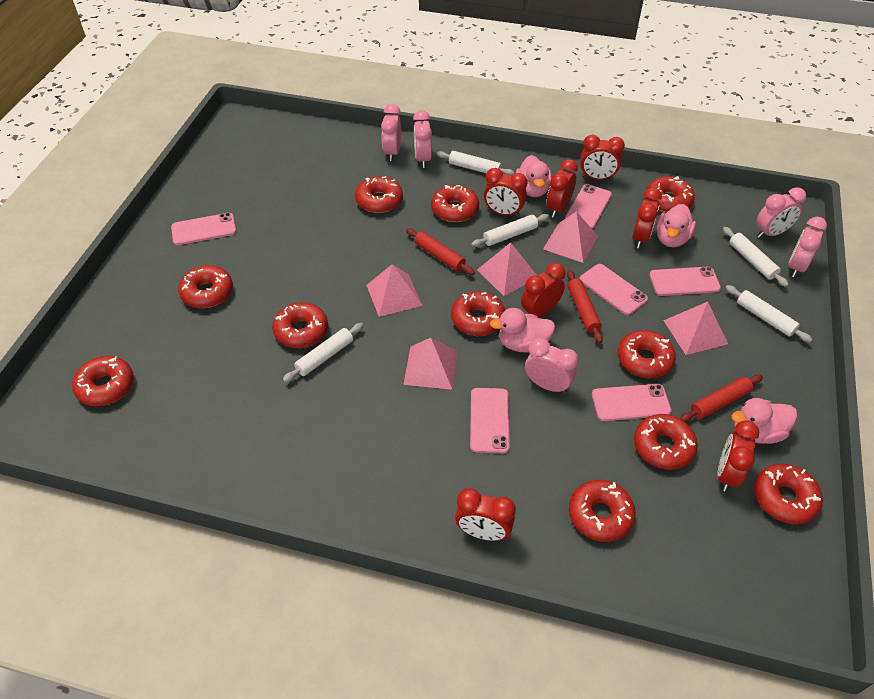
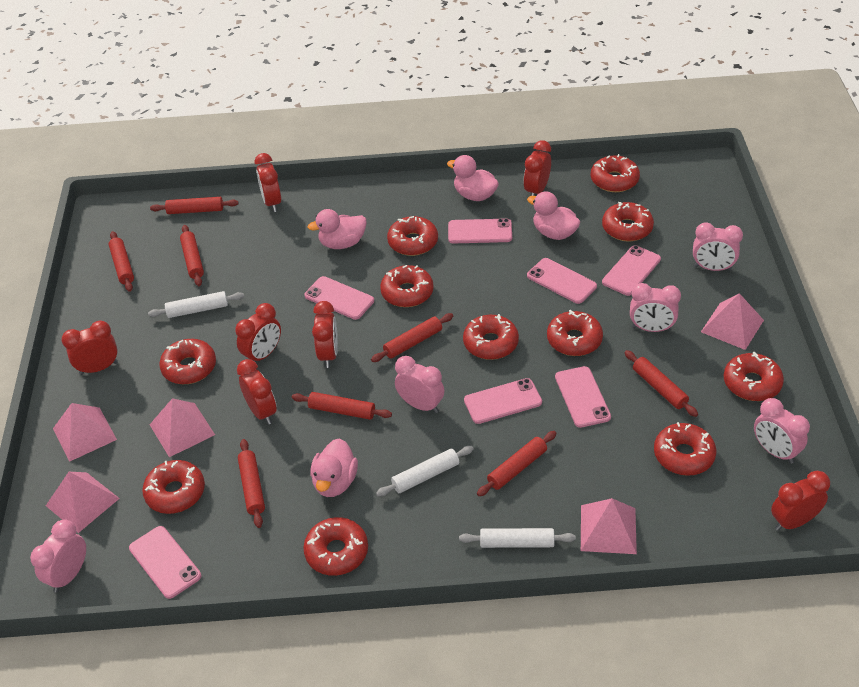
pink phone: [171,213,236,245] [470,388,510,453] [565,184,612,229] [580,264,648,315] [592,384,672,421] [649,267,721,296] = 6 -> [129,526,201,599] [304,276,374,320] [448,218,512,244] [464,378,542,424] [527,258,597,304] [555,366,611,428] [602,245,661,296] = 7
red rolling pin: [406,228,475,275] [567,270,603,343] [680,374,763,422] = 3 -> [109,231,134,292] [150,197,238,214] [180,225,204,286] [238,439,265,528] [292,392,392,420] [371,313,453,362] [477,431,557,496] [625,350,698,417] = 8
white rolling pin: [283,323,363,382] [437,151,515,176] [471,214,549,247] [723,227,789,287] [726,285,813,342] = 5 -> [148,291,244,318] [376,446,474,497] [459,528,576,548] = 3

